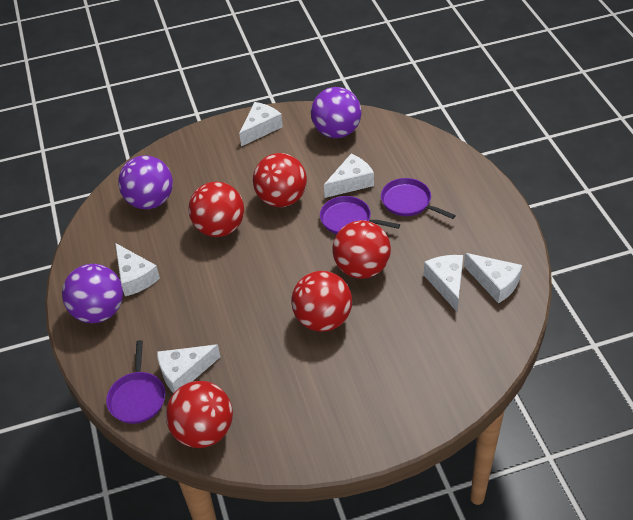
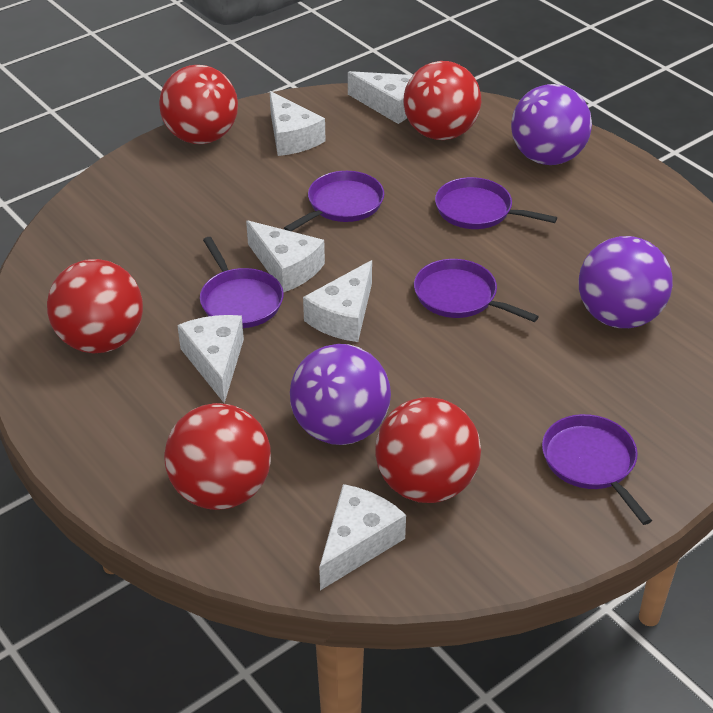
purple pan: [106,340,165,424] [320,196,400,234] [381,178,456,219] = 3 -> [200,237,284,328] [284,171,384,231] [414,259,539,322] [435,177,557,229] [542,414,652,525] = 5

